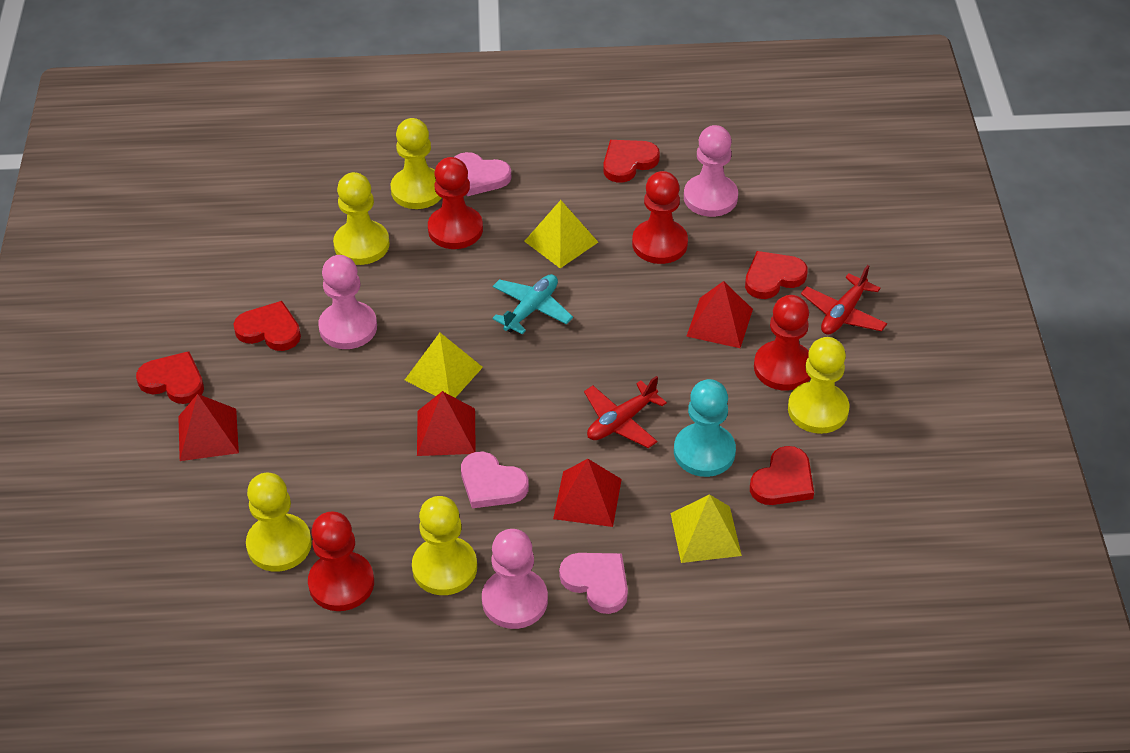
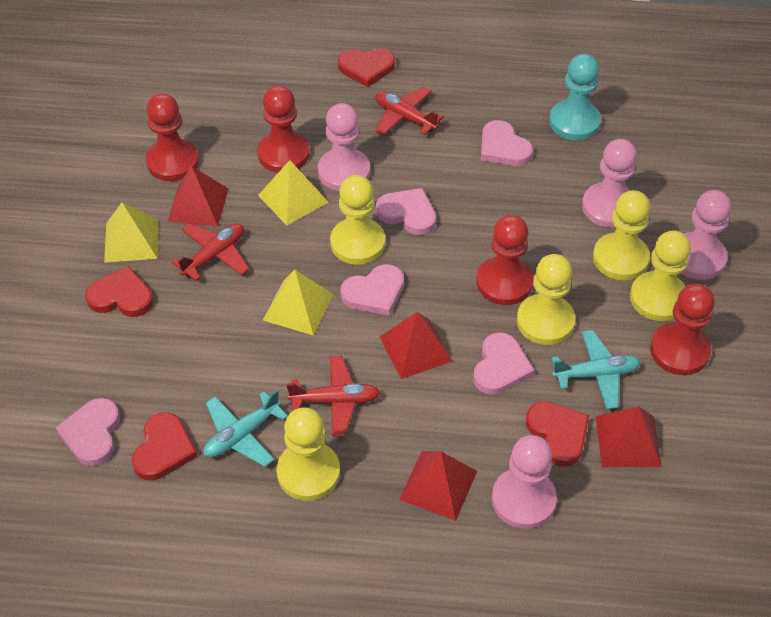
pink heart: [455,152,511,196] [461,451,529,508] [559,553,628,614] = 3 -> [56,398,120,466] [340,264,404,316] [376,188,436,235] [473,332,534,395] [481,120,533,166] = 5
pink pawn: [318,255,377,349] [482,529,548,629] [684,125,738,217] = 3 -> [318,103,370,191] [492,435,557,529] [582,139,637,228] [681,190,731,280] = 4
red heart: [136,351,204,404] [233,301,301,351] [603,140,660,183] [745,251,808,299] [750,446,814,505] = 5 -> [85,266,153,317] [131,412,197,480] [338,48,395,87] [526,401,589,467] = 4
red plane: [584,376,667,448] [801,265,887,335] = 2 -> [172,223,249,281] [286,355,380,437] [375,87,444,136] = 3
turquoise plane: [492,274,573,334] = 1 -> [204,390,288,467] [552,330,641,409] = 2

